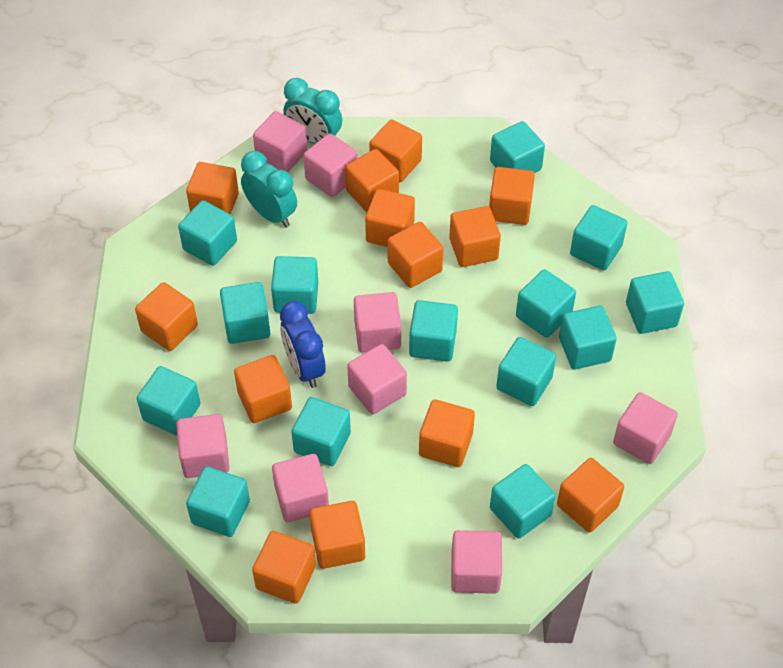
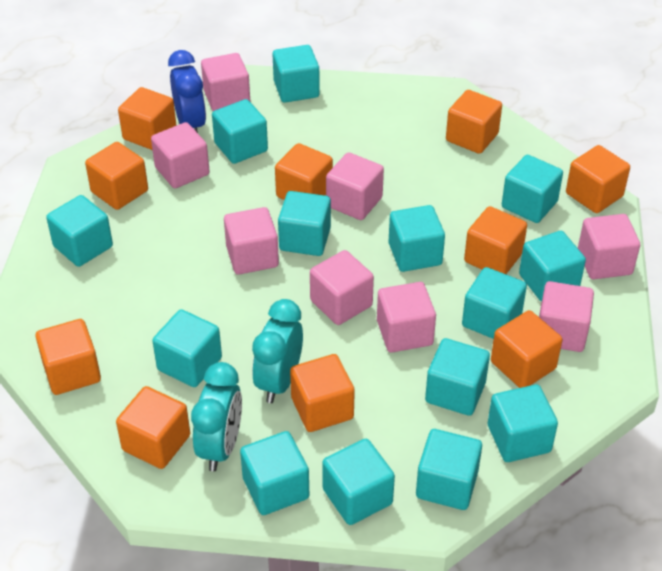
orange cube: [135,282,198,351] [186,162,239,214] [234,355,292,423] [252,531,316,604] [310,501,365,569] [345,149,399,212] [365,189,415,247] [369,119,422,182] [388,222,443,288] [419,399,475,467] [449,206,501,267] [489,167,535,225] [557,458,624,533] = 13 -> [35,319,101,395] [85,142,148,210] [116,386,190,469] [118,87,177,150] [275,143,333,200] [290,354,355,432] [446,90,502,154] [464,206,527,274] [491,310,562,388] [566,145,630,213] = 10

